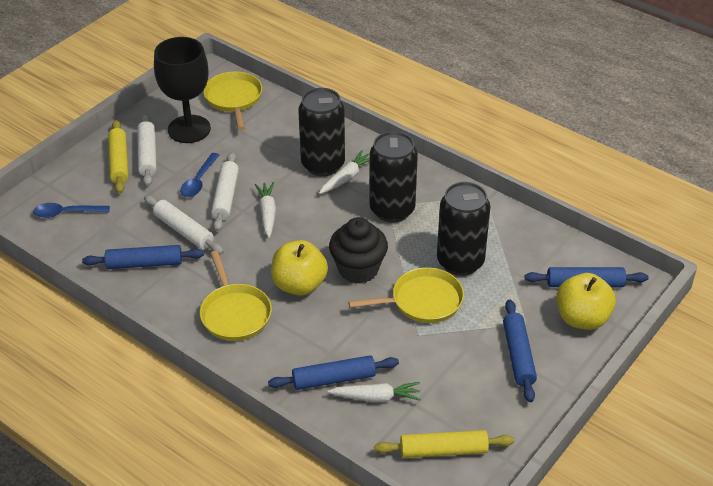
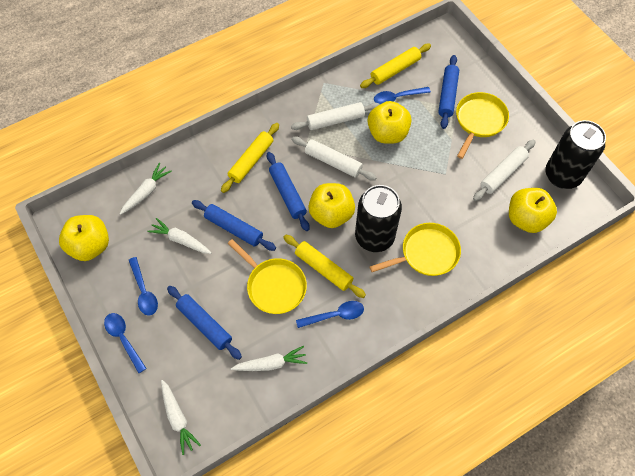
black can: [298,88,345,176] [369,131,418,222] [437,182,490,276] = 3 -> [355,185,402,252] [545,120,606,189] = 2
black cupcake: [329,217,388,284] = 1 -> none = 0
black goblet: [154,37,211,143] = 1 -> none = 0
blue spoon: [33,203,110,218] [180,153,220,197] = 2 -> [104,313,147,373] [129,257,158,316] [296,301,364,328] [374,87,431,104] = 4
white carrot: [255,182,276,238] [319,150,370,194] [328,382,421,402] = 3 -> [120,163,172,215] [147,218,212,254] [161,380,201,455] [231,346,307,371] = 4
yellow apple: [271,240,328,296] [556,273,616,330] = 2 -> [59,215,109,261] [308,183,355,228] [368,101,412,144] [509,188,557,233] = 4
yellow rolling pin: [108,120,128,194] [374,430,514,458] = 2 -> [221,123,279,193] [283,235,366,298] [360,44,431,88] = 3

